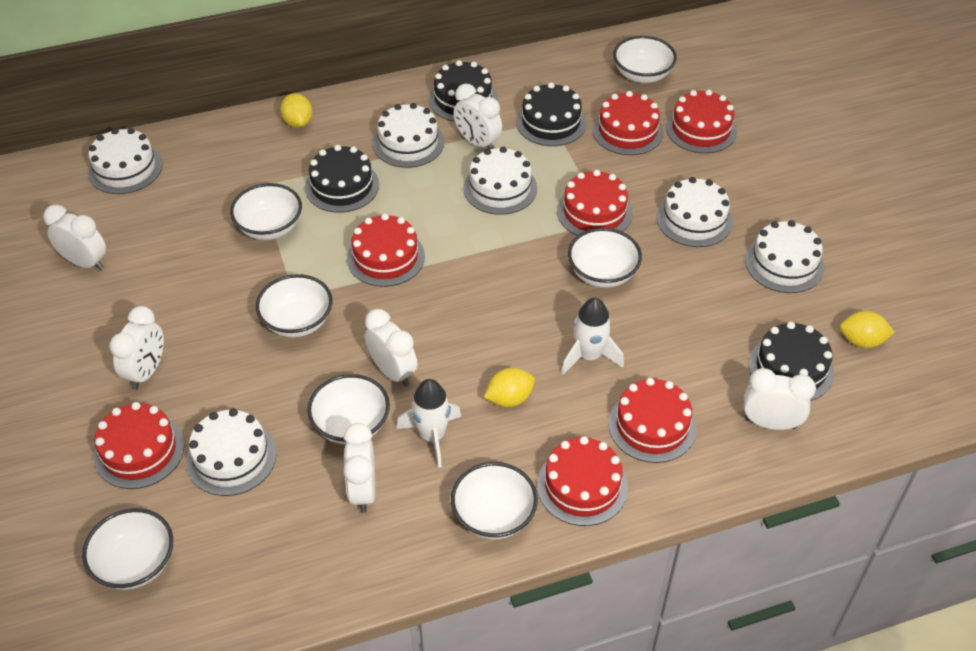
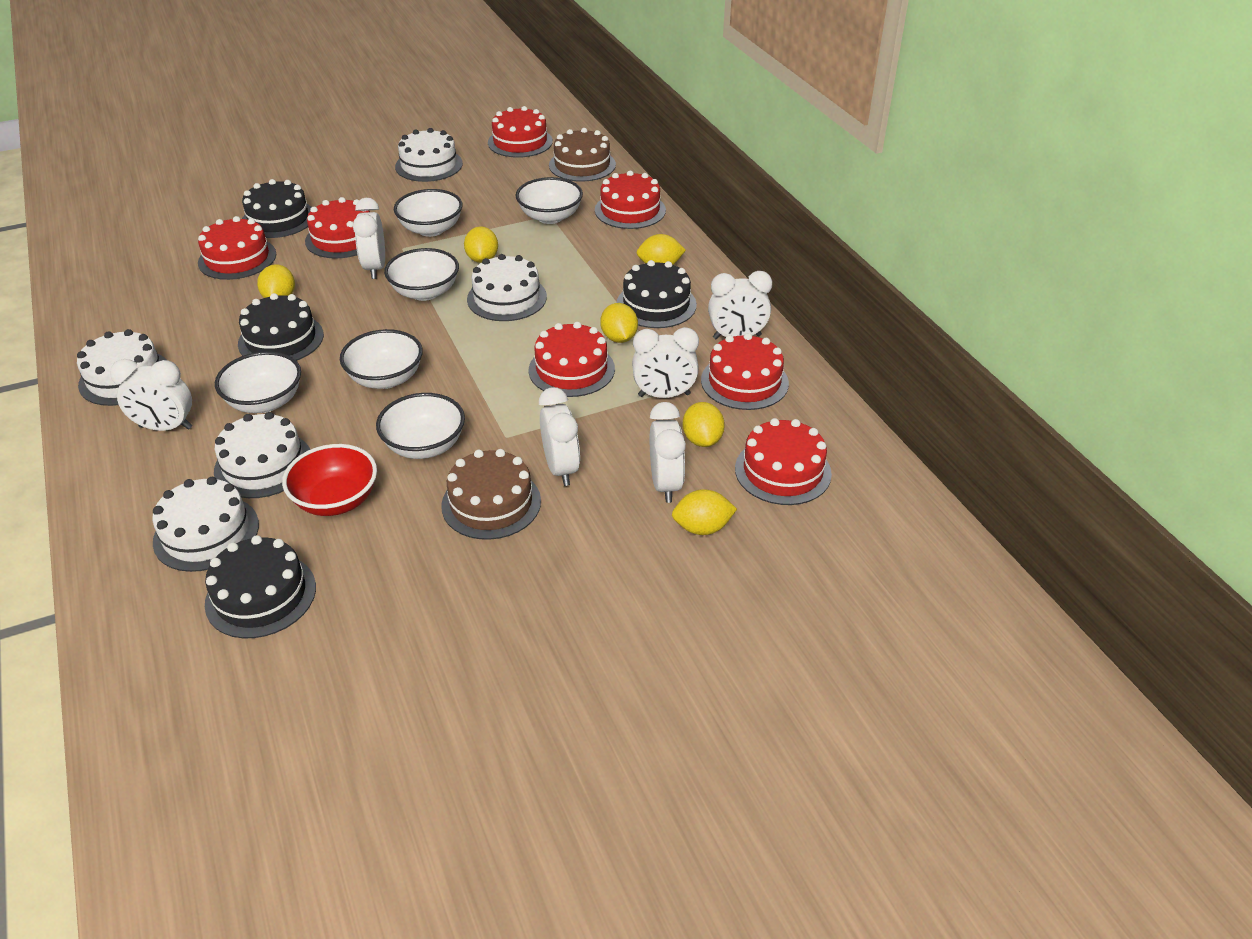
brown cake: none = 0 -> [441,449,541,540] [549,128,616,182] = 2
red bowl: none = 0 -> [282,444,377,516] = 1
white bowl: [82,508,173,590] [230,183,302,240] [256,274,333,337] [307,374,390,444] [451,462,538,539] [568,228,642,288] [613,36,677,83] = 7 -> [215,351,301,413] [340,329,423,389] [376,393,465,459] [384,248,459,301] [394,189,463,237] [516,177,583,224] = 6
white cake: [88,128,162,194] [186,409,277,496] [373,103,444,168] [463,147,537,215] [656,177,733,247] [745,220,824,293] = 6 -> [77,329,166,406] [152,477,259,572] [214,412,310,498] [395,128,463,182] [467,254,547,321] = 5
white rocket: [397,379,461,468] [561,298,624,375] = 2 -> none = 0
yellow lemon: [280,93,313,128] [484,368,535,407] [840,311,895,348] = 3 -> [257,264,295,298] [464,226,498,263] [600,303,638,343] [637,234,686,265] [672,489,737,535] [683,402,725,447] = 6

